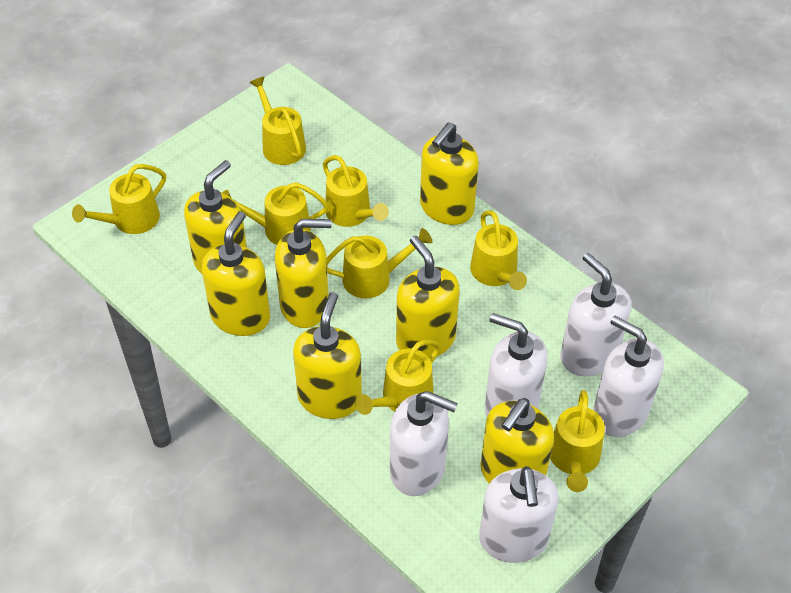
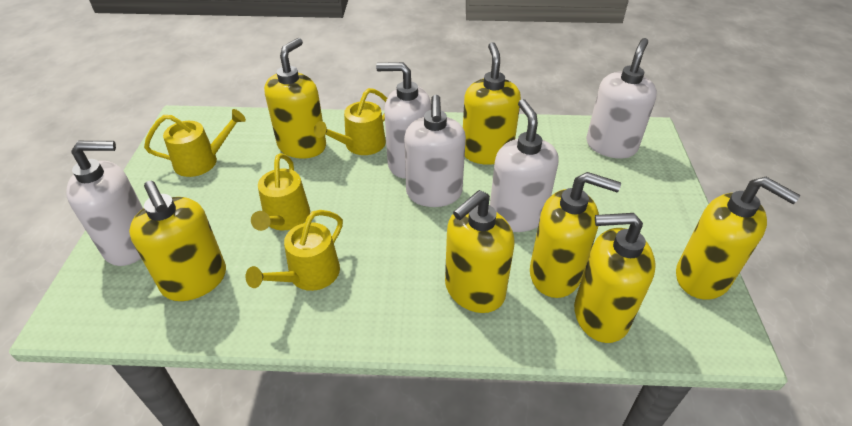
yellow watering can: [72,164,166,234] [223,182,329,245] [249,76,306,165] [323,155,389,227] [326,228,433,299] [355,340,440,415] [470,210,527,290] [550,390,605,492] = 8 -> [144,109,246,177] [246,210,343,291] [251,153,310,231] [314,88,387,155] = 4

